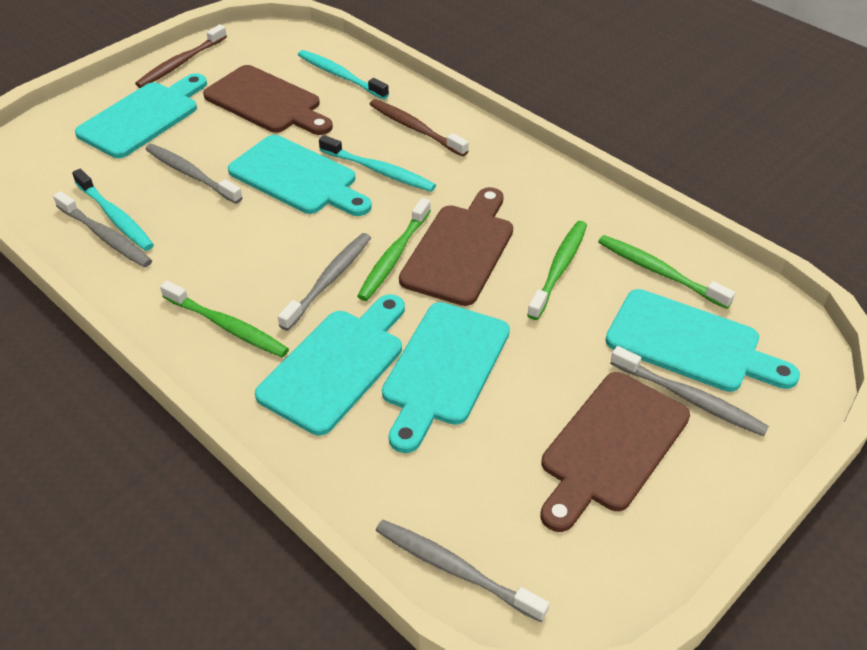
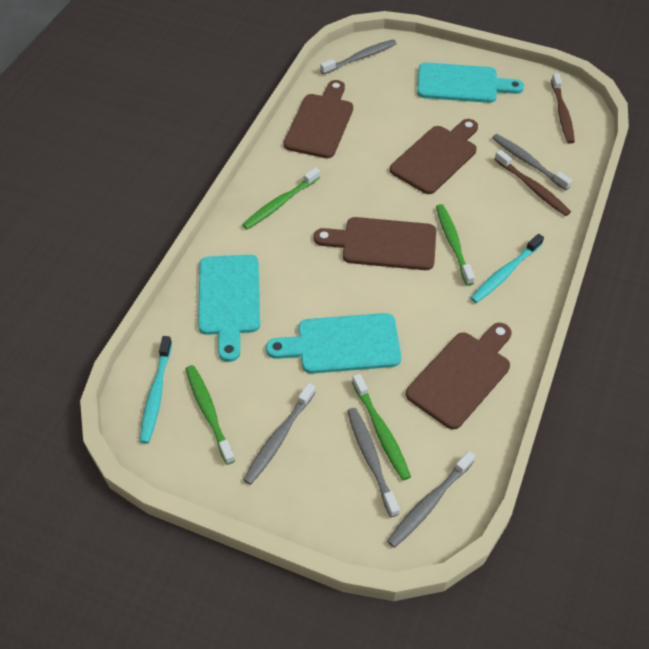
brown cutting board: [203,65,333,135] [399,187,513,306] [540,372,690,532] = 3 -> [284,80,353,158] [314,217,436,270] [390,119,478,194] [406,323,511,430] = 4
turquoise cutting board: [75,73,207,158] [228,135,372,216] [255,295,405,435] [382,302,510,453] [605,289,800,392] = 5 -> [198,255,260,362] [266,313,401,373] [417,63,524,103] = 3
turquoise toothbrush: [72,169,154,251] [298,50,389,99] [319,135,436,192] = 3 -> [140,336,172,443] [471,234,544,303] = 2

